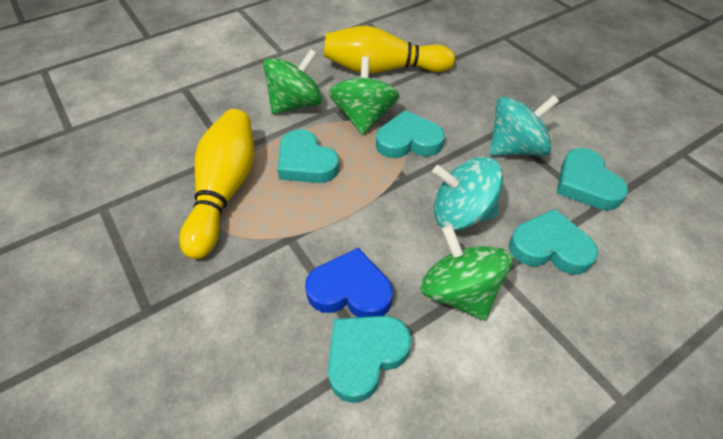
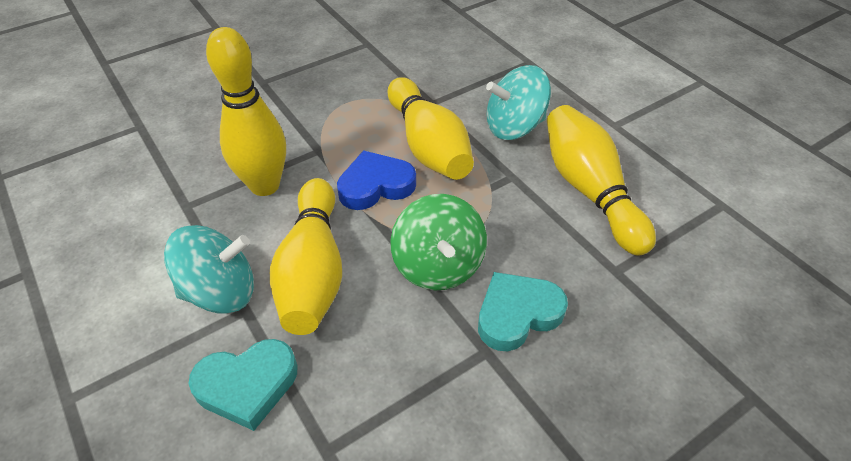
green spinning top: [263,49,322,114] [329,57,399,135] [420,225,513,321] = 3 -> [391,194,487,290] = 1
turquoise heart: [277,129,339,183] [328,316,412,403] [376,110,445,158] [509,209,598,274] [557,148,628,210] = 5 -> [189,339,298,431] [478,272,568,351] = 2
yellow bowling pin: [180,109,254,259] [324,26,455,74] = 2 -> [206,27,286,196] [270,178,342,335] [387,77,474,180] [547,105,656,256] = 4

